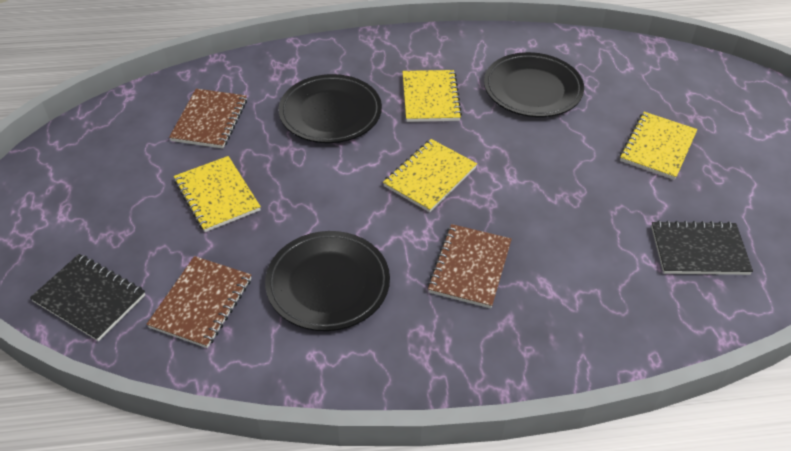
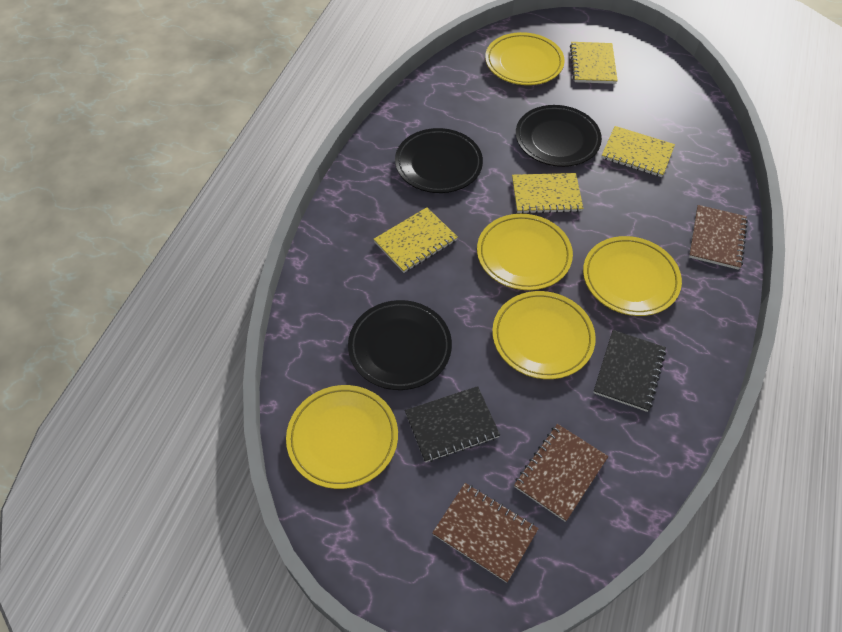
yellow plate: none = 0 -> [286,385,398,489] [477,214,573,290] [485,32,565,85] [492,291,596,379] [583,236,682,316] = 5

